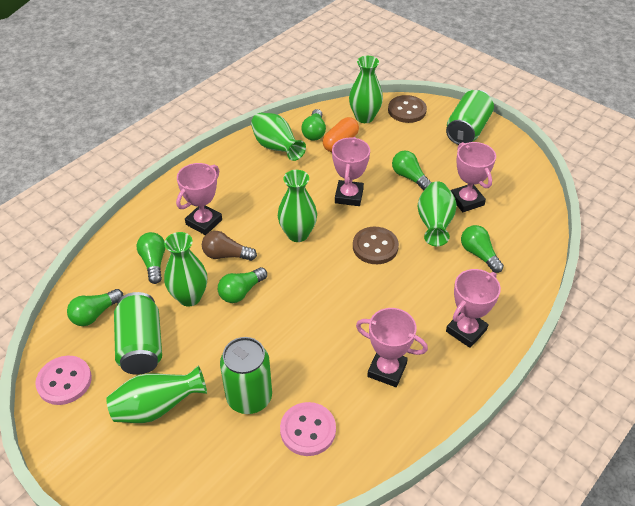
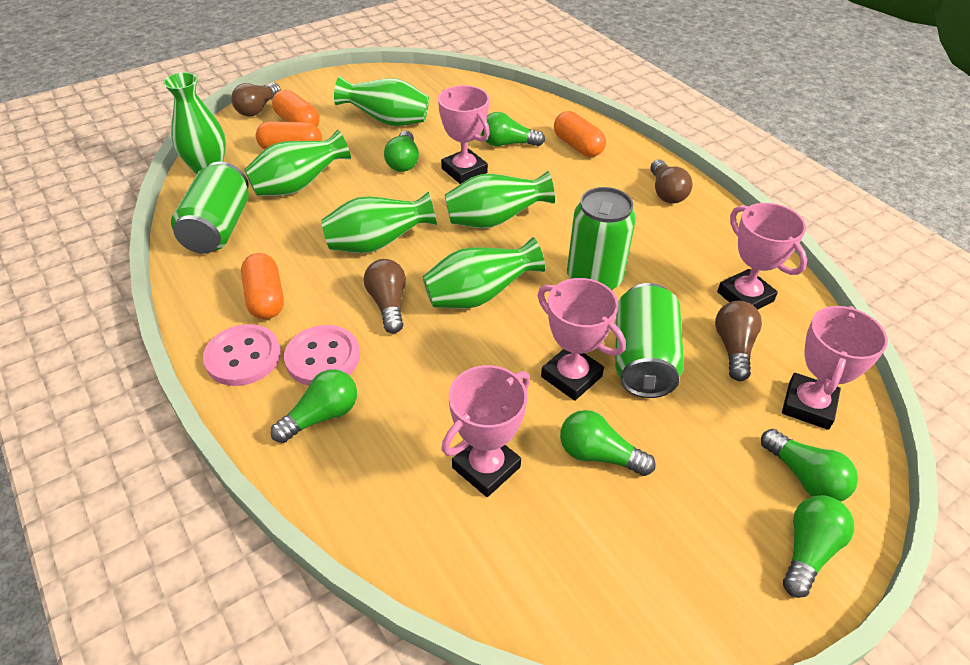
brown button: [353,227,399,264] [388,95,427,123] = 2 -> none = 0
brown light bulb: [202,231,257,261] = 1 -> [231,83,281,117] [364,259,406,333] [650,159,692,204] [715,301,762,381] = 4
orange capsule: [323,117,359,152] = 1 -> [241,253,284,319] [256,121,322,149] [272,90,320,126] [554,111,606,157] = 4

